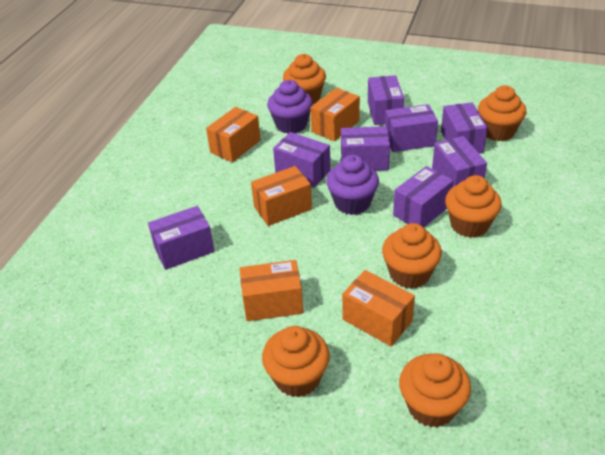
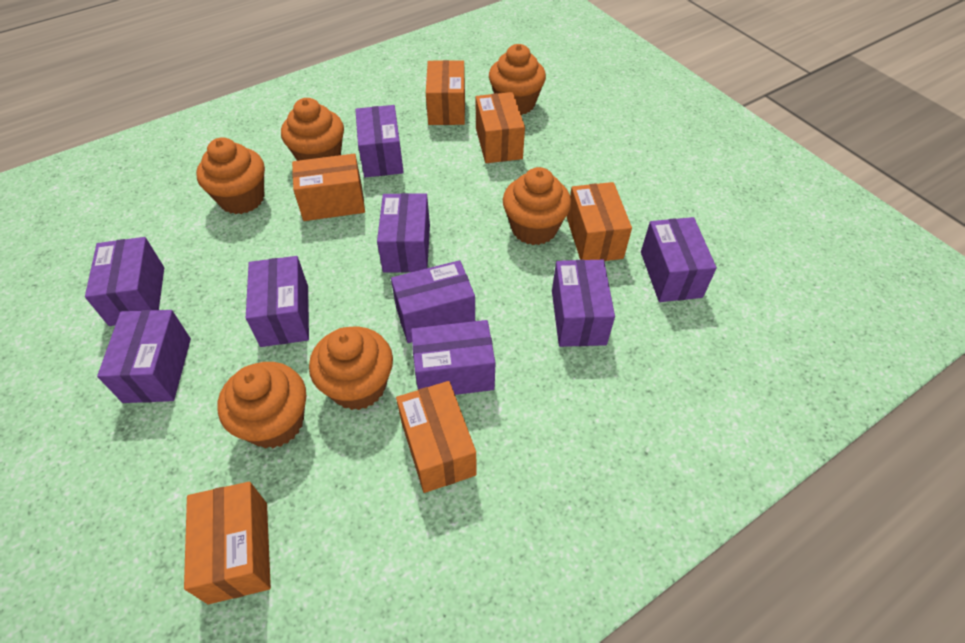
orange box: [206,107,261,162] [239,260,303,321] [251,166,312,226] [310,88,360,141] [342,270,415,347] = 5 -> [184,482,271,604] [292,154,365,221] [396,381,477,493] [426,60,465,125] [476,92,525,163] [567,182,632,261] = 6
purple box: [148,206,214,270] [273,132,331,187] [341,126,390,171] [368,75,404,125] [385,104,438,152] [393,166,454,227] [432,136,487,187] [441,103,488,154] = 8 -> [85,237,164,326] [97,310,191,403] [246,256,309,347] [355,105,404,178] [377,193,430,273] [391,260,475,343] [411,320,496,395] [552,260,615,347] [641,217,717,302] = 9
purple cupcake: [267,80,313,134] [326,155,379,215] = 2 -> none = 0

